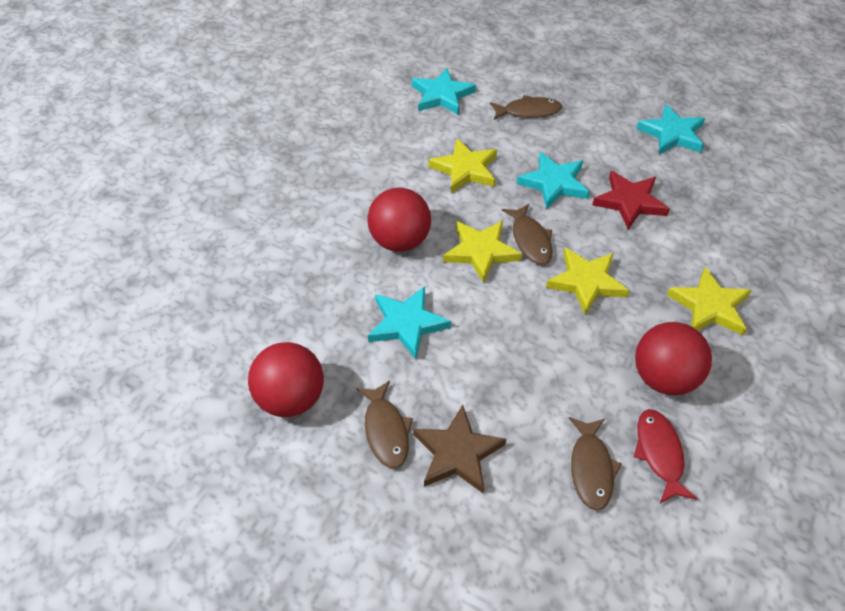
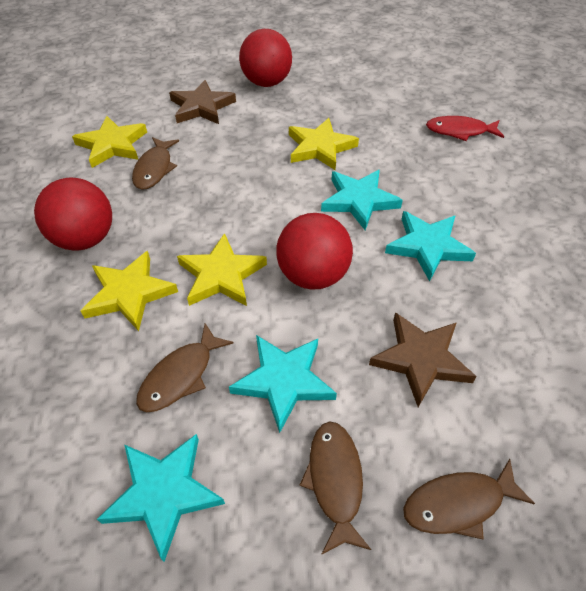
brown star: [413,405,506,494] = 1 -> [169,80,236,124] [369,312,477,407] = 2
red star: [592,171,670,230] = 1 -> none = 0

